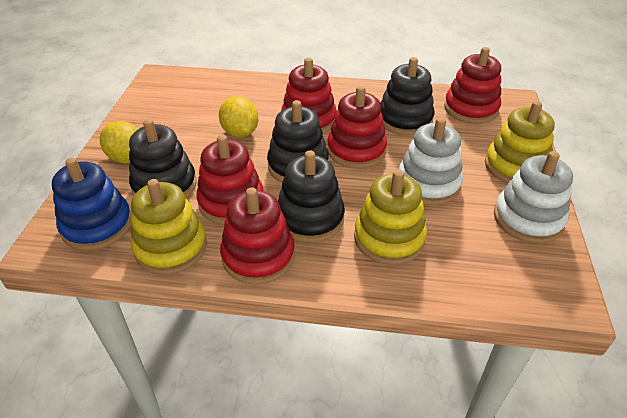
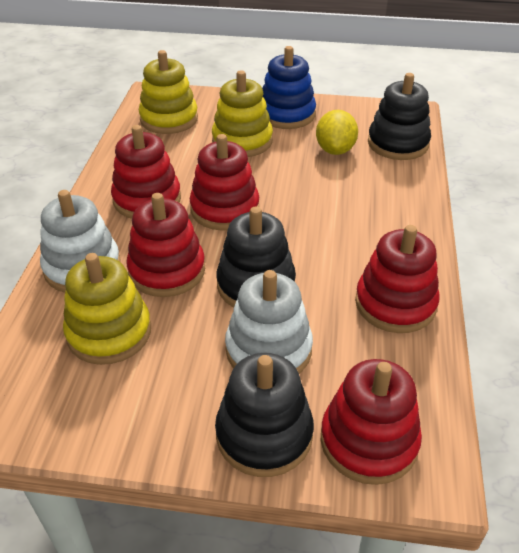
black stacking toy: [129,119,197,198] [267,100,329,183] [278,150,345,243] [380,57,434,135] = 4 -> [215,353,314,477] [216,206,296,308] [368,73,431,160] = 3
yellow lemon: [100,121,138,163] [219,96,258,138] = 2 -> [316,110,358,155] = 1

